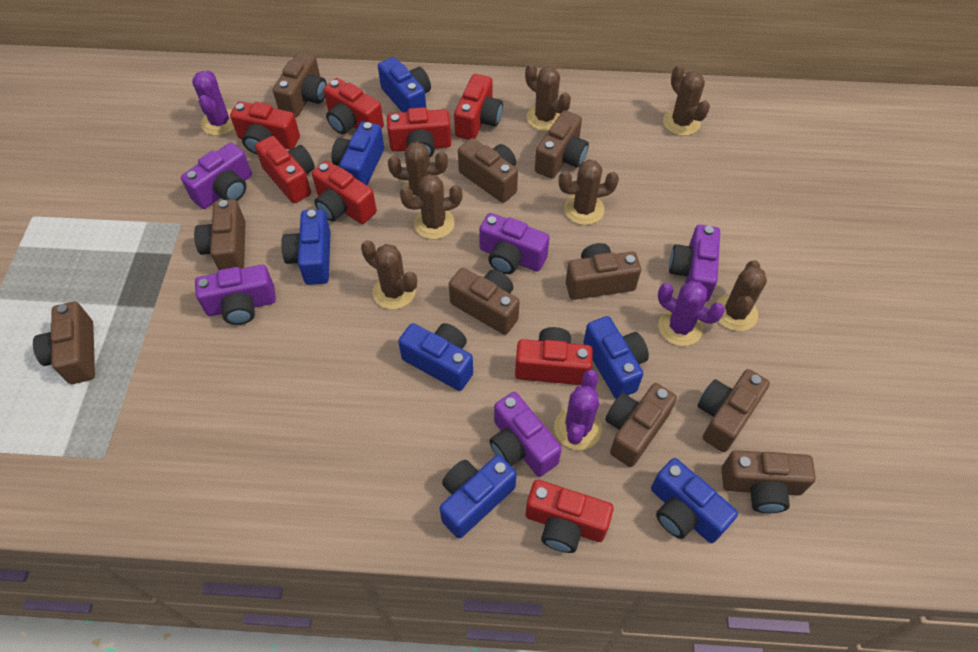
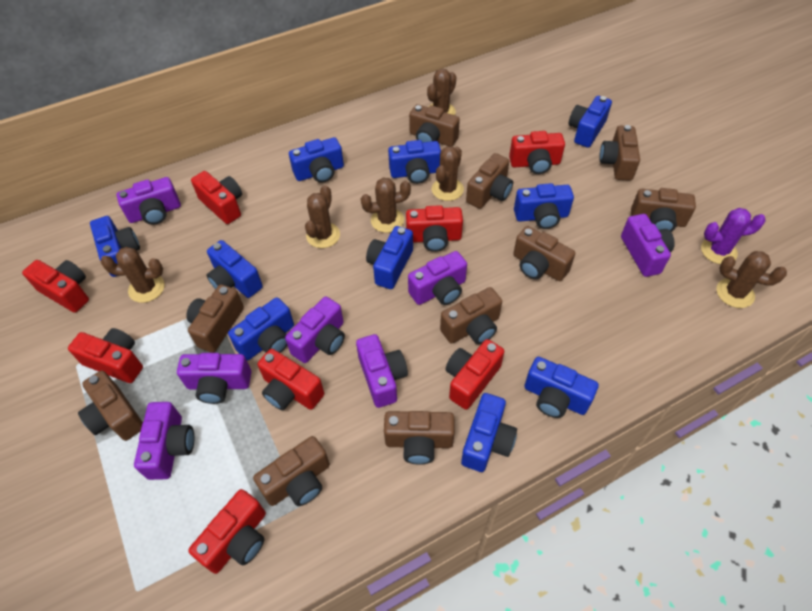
blue camera: [281,209,331,285] [331,121,384,185] [378,57,431,112] [398,323,473,391] [440,455,517,538] [583,316,649,399] [651,458,738,543] = 7 -> [90,216,140,277] [207,240,263,298] [228,297,294,360] [289,137,344,182] [366,226,413,289] [388,140,441,184] [461,393,517,472] [514,183,574,229] [524,357,599,418] [569,96,612,148] = 10
brown cactus: [361,240,417,309] [388,142,448,197] [400,174,462,239] [525,63,571,131] [559,160,619,225] [663,65,710,136] [716,260,767,331] = 7 -> [101,247,165,303] [305,185,340,248] [361,177,411,233] [427,69,456,115] [432,146,464,201] [716,251,787,308] = 6
purple cactus: [192,70,235,136] [554,370,602,450] [658,281,725,346] = 3 -> [701,208,766,264] = 1
purple camera: [181,143,252,209] [195,265,276,325] [479,213,550,274] [489,392,562,477] [669,225,720,302] = 5 -> [116,177,181,225] [134,402,194,480] [177,353,251,404] [285,296,345,363] [356,334,408,408] [408,251,467,305] [621,214,675,277] = 7

